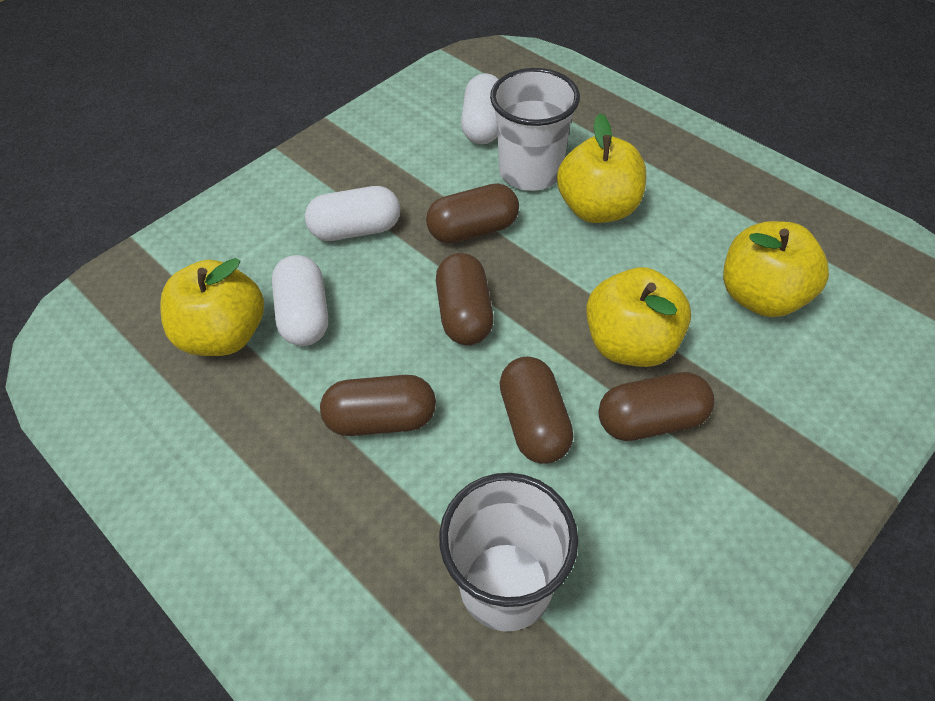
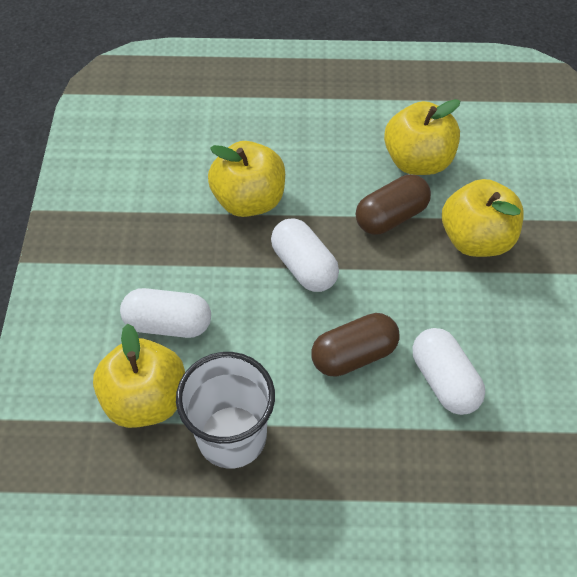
brown capsule: [320,375,436,436] [426,183,519,244] [436,253,494,345] [499,356,573,464] [598,372,714,441] = 5 -> [311,313,400,377] [356,175,431,235] = 2
white cup: [439,473,578,632] [490,68,580,191] = 2 -> [176,352,275,469] = 1

